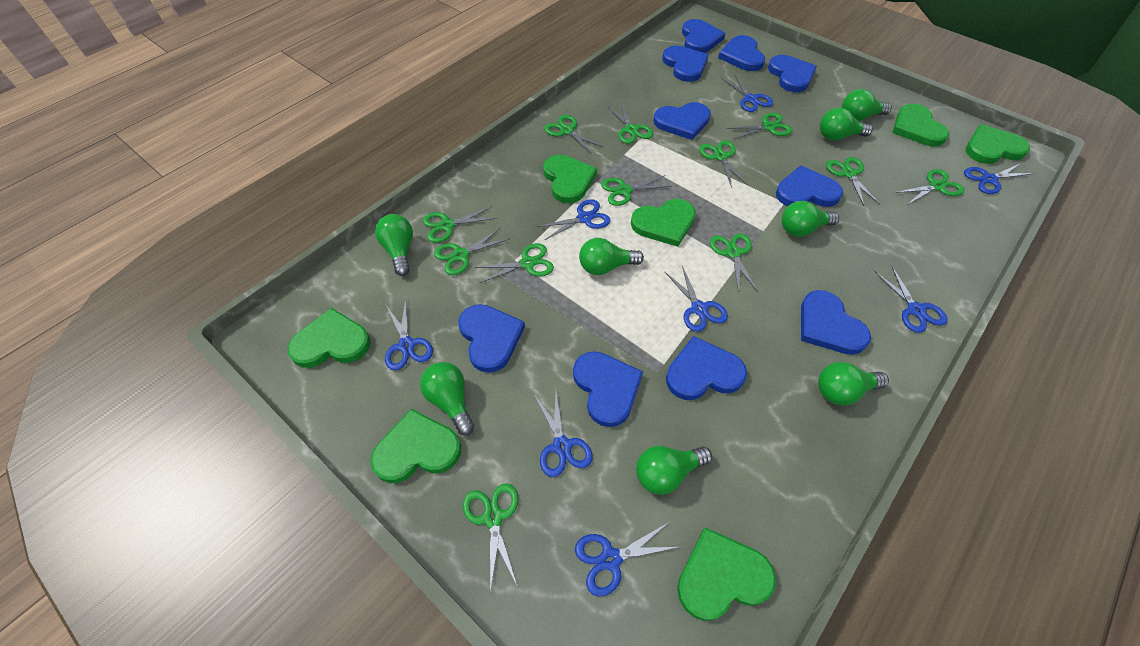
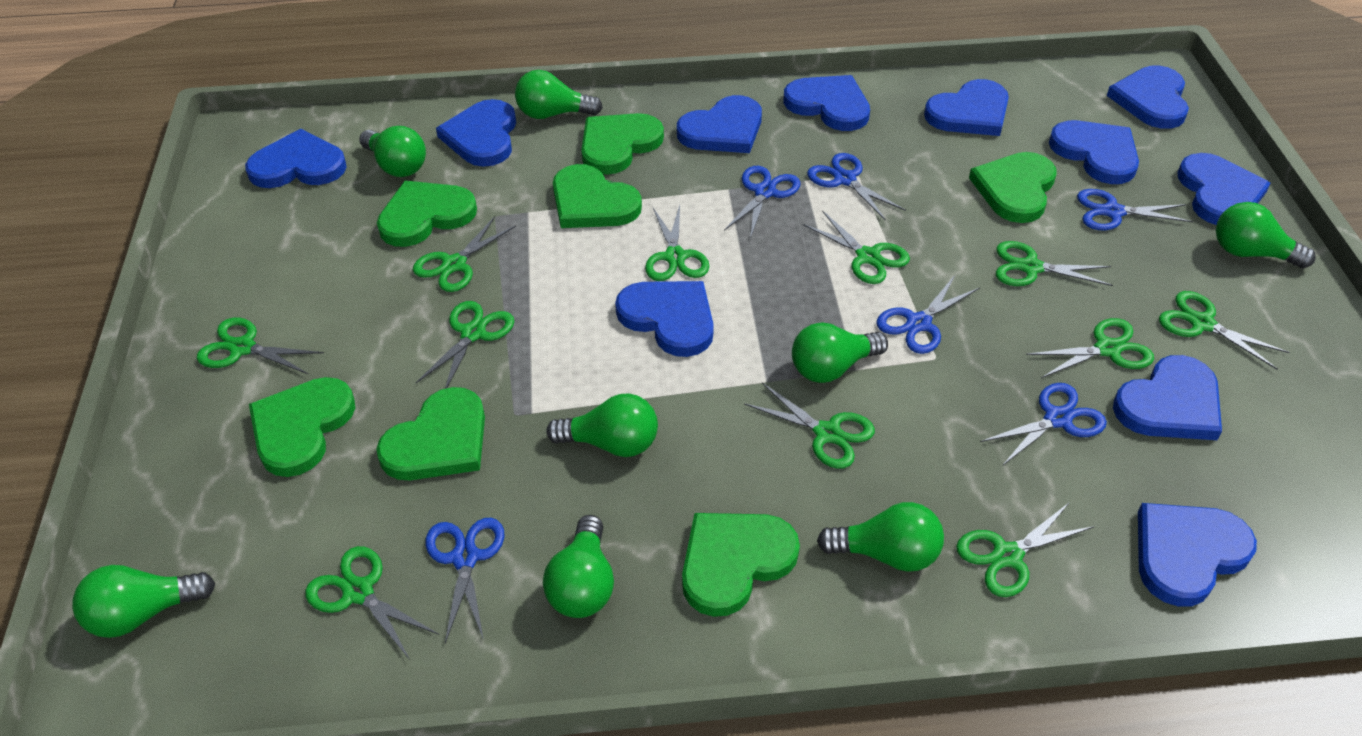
blue heart: [458,304,525,373] [573,351,643,427] [653,102,711,140] [662,45,709,82] [666,336,747,400] [682,19,725,53] [718,35,765,71] [768,55,817,92] [776,165,843,207] [801,290,871,355] = 10 -> [245,129,347,188] [436,99,516,167] [615,281,714,357] [677,95,762,153] [783,75,870,131] [924,79,1009,136] [1049,120,1139,184] [1107,66,1189,129] [1113,355,1222,440] [1138,503,1257,607] [1177,153,1271,225] = 11
blue scissors: [385,298,433,370] [534,391,593,477] [537,199,610,240] [575,522,679,596] [665,266,728,332] [722,74,773,112] [875,266,948,333] [964,163,1034,194] = 8 -> [425,518,504,643] [724,166,801,239] [807,153,906,221] [877,275,980,354] [980,383,1107,466] [1077,189,1193,230] = 6
green scissors: [423,206,497,243] [434,227,510,275] [463,483,518,592] [475,243,554,283] [544,115,603,154] [601,175,672,206] [607,104,653,144] [699,141,748,187] [710,233,758,293] [727,113,792,140] [826,157,880,206] [895,169,965,205] = 12 -> [197,318,324,375] [305,546,439,660] [413,216,516,292] [416,301,514,389] [645,205,710,281] [744,383,875,469] [803,210,910,284] [956,502,1095,597] [996,241,1113,286] [1026,318,1154,378] [1159,291,1290,370] = 11

